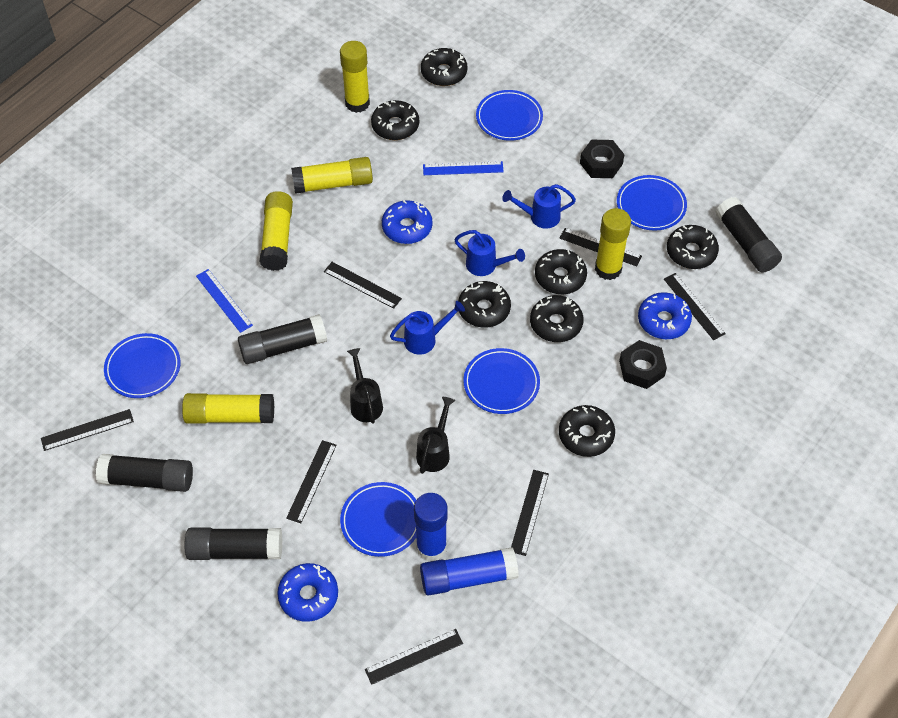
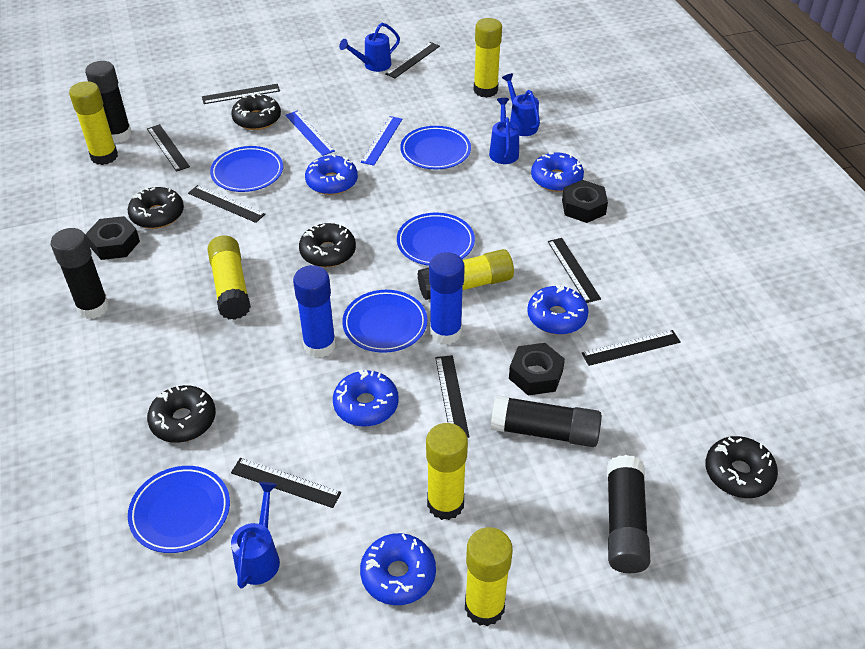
black donut: [371,100,419,140] [421,48,468,86] [458,281,511,328] [530,295,583,342] [535,249,587,294] [559,405,615,457] [667,225,719,269] = 7 -> [128,187,184,229] [147,385,216,443] [231,94,281,130] [299,223,356,267] [705,436,778,498] = 5
black nut: [580,140,624,178] [619,340,667,389] = 2 -> [85,216,140,260] [509,343,565,395] [562,180,608,223] = 3
black ruler: [41,409,134,451] [286,440,337,523] [324,262,402,309] [365,629,463,685] [511,470,549,556] [559,228,642,267] [664,273,726,340] = 7 -> [147,124,190,172] [188,185,265,223] [202,84,280,104] [231,458,341,508] [385,42,440,78] [435,355,469,438] [548,238,601,303] [582,330,681,366] = 8
black watering can: [347,348,383,424] [416,397,455,474] = 2 -> none = 0
blue donut: [277,563,338,622] [382,200,432,244] [638,292,692,339] = 3 -> [305,154,358,195] [333,370,399,427] [360,533,436,605] [527,284,589,335] [531,152,584,192] = 5
blue watering can: [390,301,465,355] [454,230,525,276] [502,184,576,229] = 3 -> [231,482,280,589] [339,23,400,72] [489,98,519,164] [502,73,540,136] = 4
yellow glue stick: [182,393,274,424] [260,191,293,271] [291,157,373,194] [340,41,370,113] [595,208,631,280] = 5 -> [69,81,118,165] [207,235,251,320] [417,249,514,300] [426,423,468,520] [465,527,513,626] [474,18,502,98] = 6

